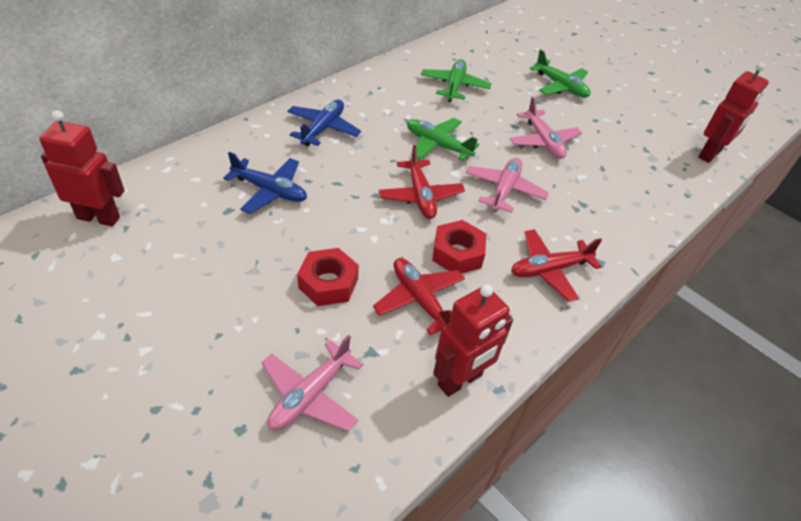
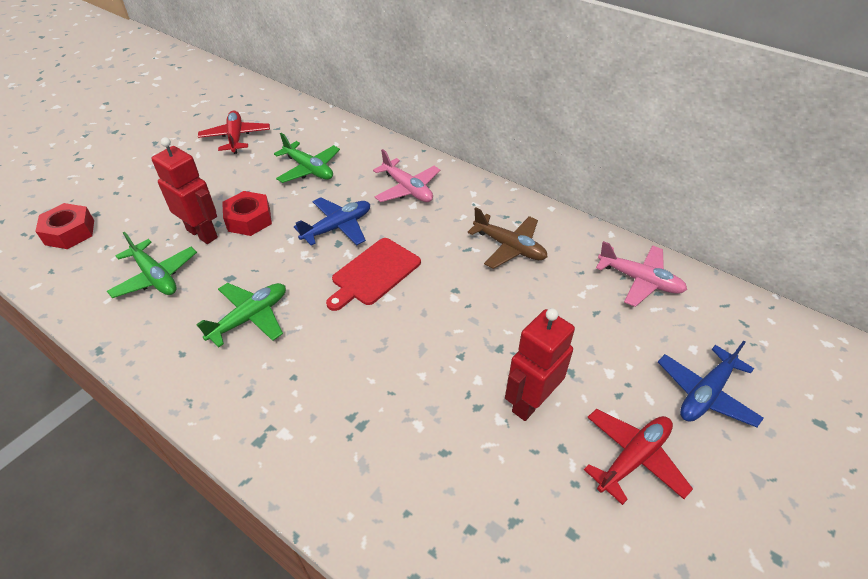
brown plane: none = 0 -> [468,207,548,269] = 1
pink plane: [262,335,363,431] [466,157,549,213] [510,97,582,159] = 3 -> [373,149,441,202] [596,241,687,307] = 2
red cutting board: none = 0 -> [326,238,421,311] = 1
red plane: [373,258,465,335] [378,145,465,219] [511,229,602,302] = 3 -> [198,110,270,154] [584,409,693,505] = 2
red robot: [39,110,125,227] [433,284,513,397] [698,63,769,163] = 3 -> [152,137,218,244] [505,308,575,421] = 2

